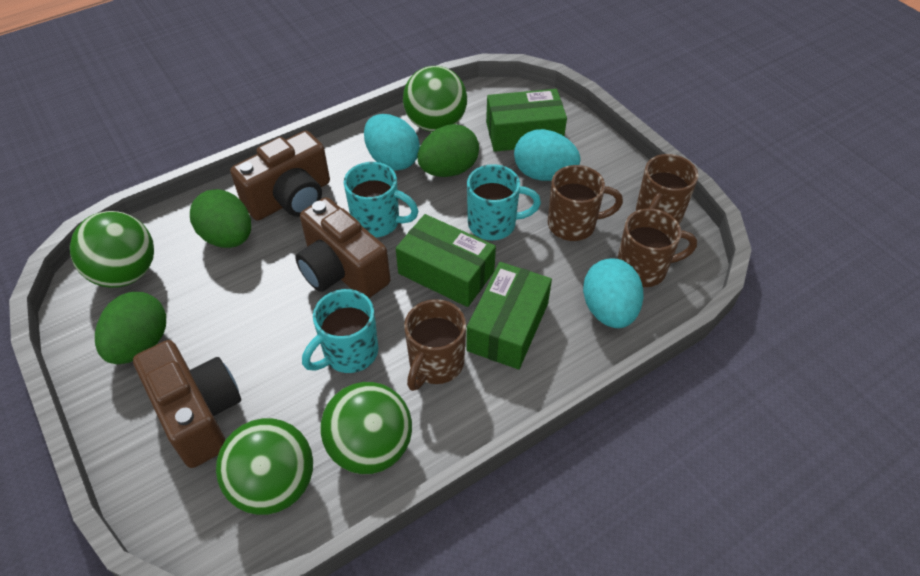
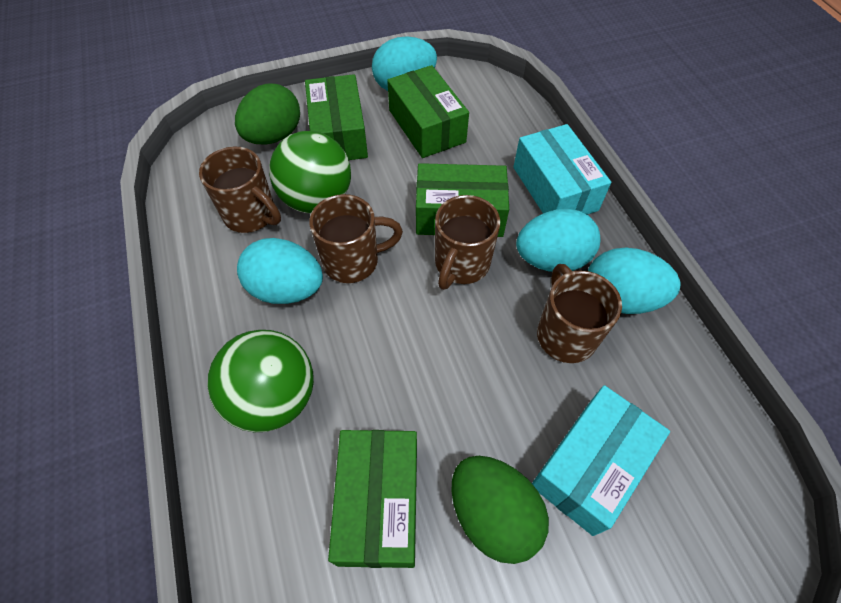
brown camera: [133,340,241,468] [230,131,330,220] [295,197,390,298] = 3 -> none = 0
green ball: [70,211,154,288] [216,418,313,515] [321,382,412,474] [403,66,467,132] = 4 -> [208,330,314,432] [269,131,351,213] = 2
green box: [396,214,496,307] [466,262,552,369] [486,89,567,152] = 3 -> [305,74,368,160] [328,430,417,568] [387,65,469,158] [416,163,509,237] = 4
green egg: [95,292,166,364] [190,189,251,248] [417,124,479,177] = 3 -> [235,83,300,145] [451,456,549,564] = 2
turquoise box: none = 0 -> [513,124,611,215] [532,385,670,536] = 2
turquoise egg: [364,114,420,171] [514,129,581,181] [583,258,644,328] = 3 -> [237,238,323,304] [372,36,437,91] [516,209,600,272] [588,248,681,314] = 4
turquoise mug: [302,289,378,373] [344,162,418,238] [467,164,541,240] = 3 -> none = 0

